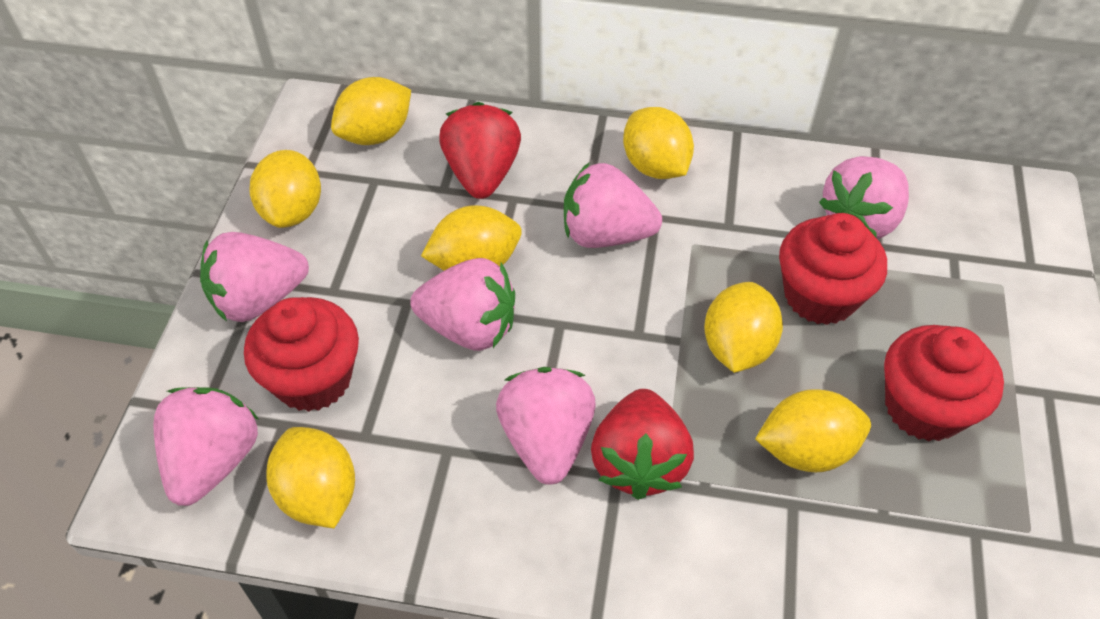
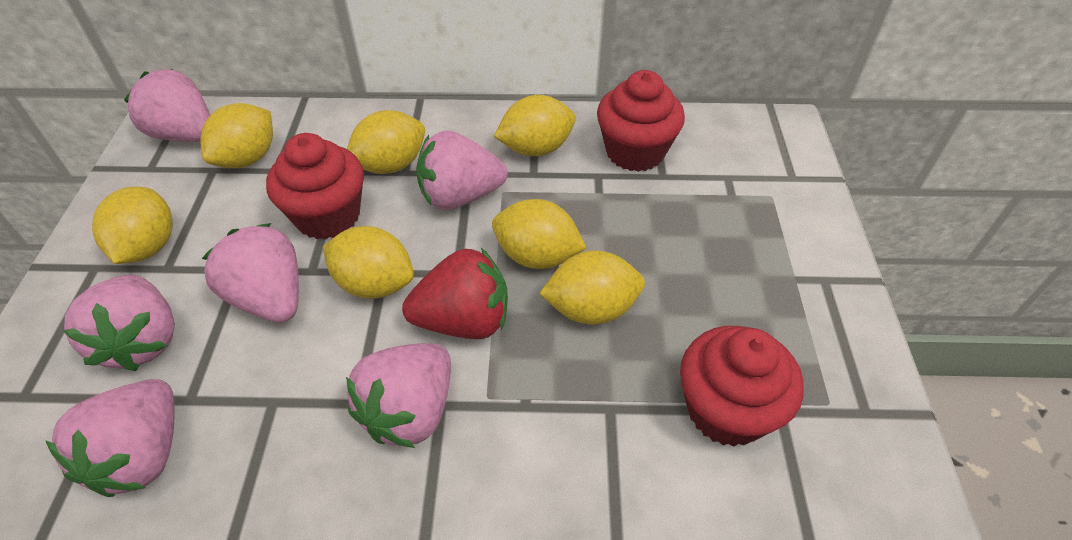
red strawberry: [439,102,521,199] [591,389,694,500] = 2 -> [402,248,508,339] = 1

